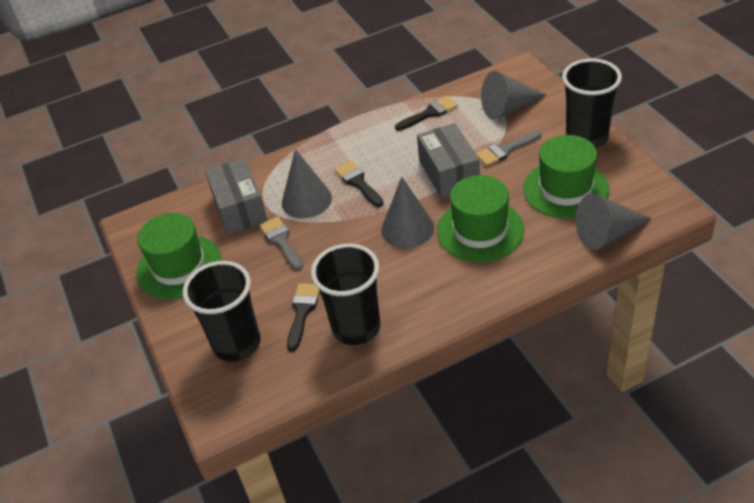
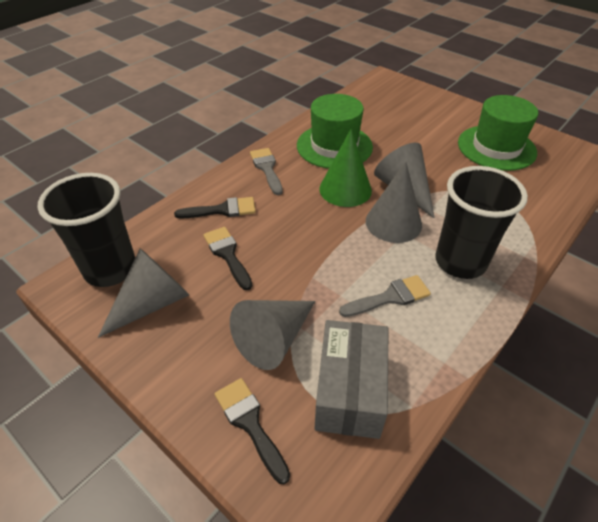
black cup: [183,261,260,362] [311,244,380,345] [562,59,622,148] = 3 -> [37,173,135,287] [435,166,528,279] = 2
green cone: none = 0 -> [319,129,372,207] = 1
green hat: [136,213,221,300] [437,175,524,262] [523,135,609,219] = 3 -> [297,94,373,169] [458,95,538,171] = 2
grey box: [205,158,267,235] [417,123,480,198] = 2 -> [315,320,388,439] = 1

